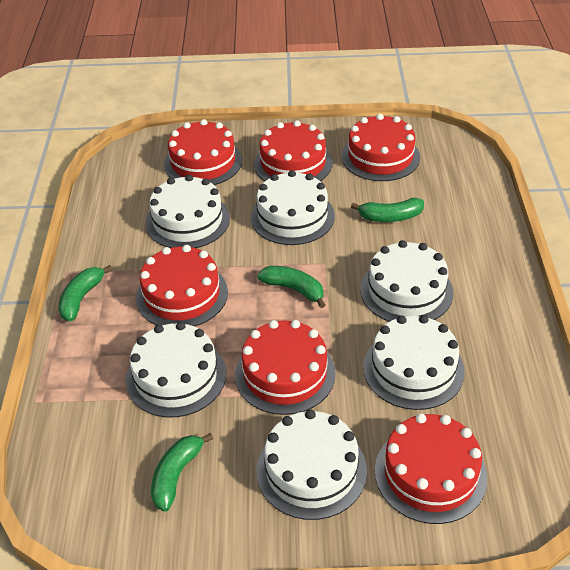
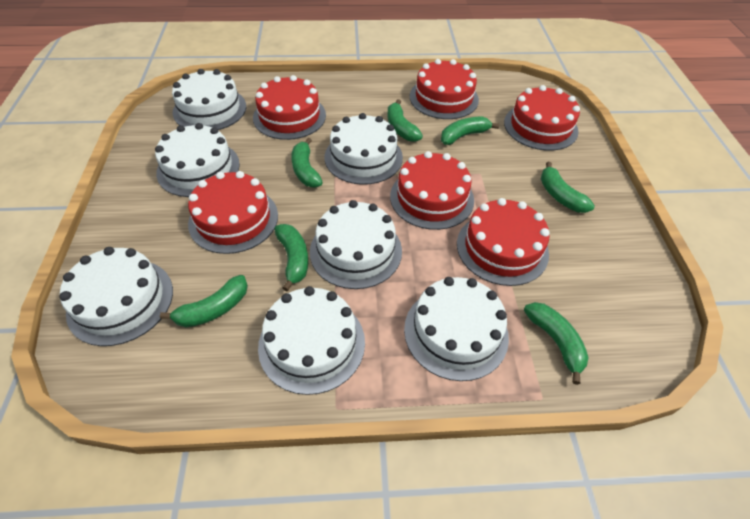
green banana: [58,265,113,321] [151,433,213,512] [257,266,325,308] [351,198,424,222] = 4 -> [160,275,248,327] [274,224,308,291] [291,138,323,187] [387,99,423,142] [441,116,499,145] [524,302,589,385] [541,162,595,213] = 7
white cake: [126,322,226,418] [146,175,230,248] [251,170,335,245] [256,409,367,520] [360,240,453,322] [363,315,465,410] = 6 -> [60,247,173,346] [155,123,240,197] [172,69,246,130] [258,286,365,395] [310,200,402,289] [325,113,403,185] [404,277,509,381] = 7

